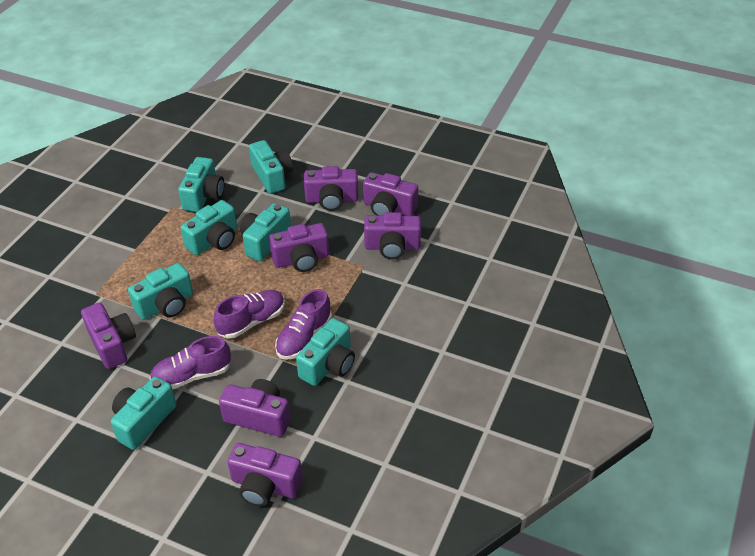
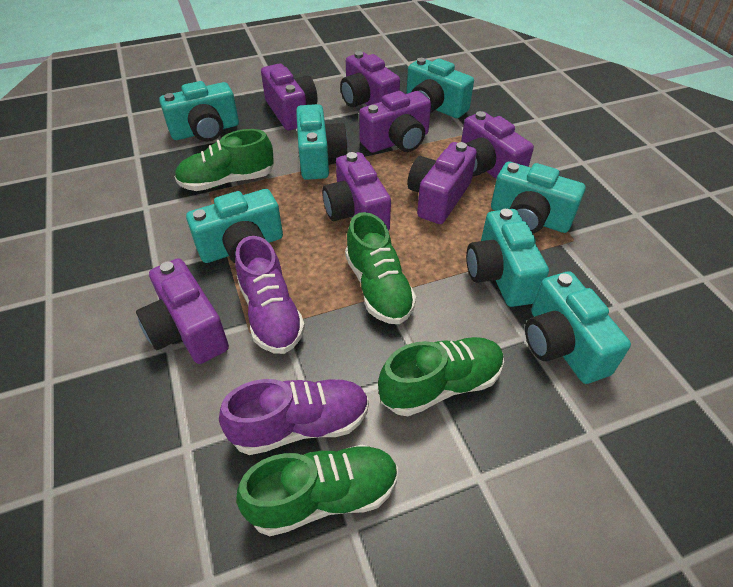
green shoe: none = 0 -> [175,129,274,191] [236,445,398,536] [345,212,416,324] [378,337,504,416] = 4
purple shoe: [150,336,231,389] [213,290,285,339] [275,289,332,360] = 3 -> [219,379,369,455] [235,236,305,354] = 2

